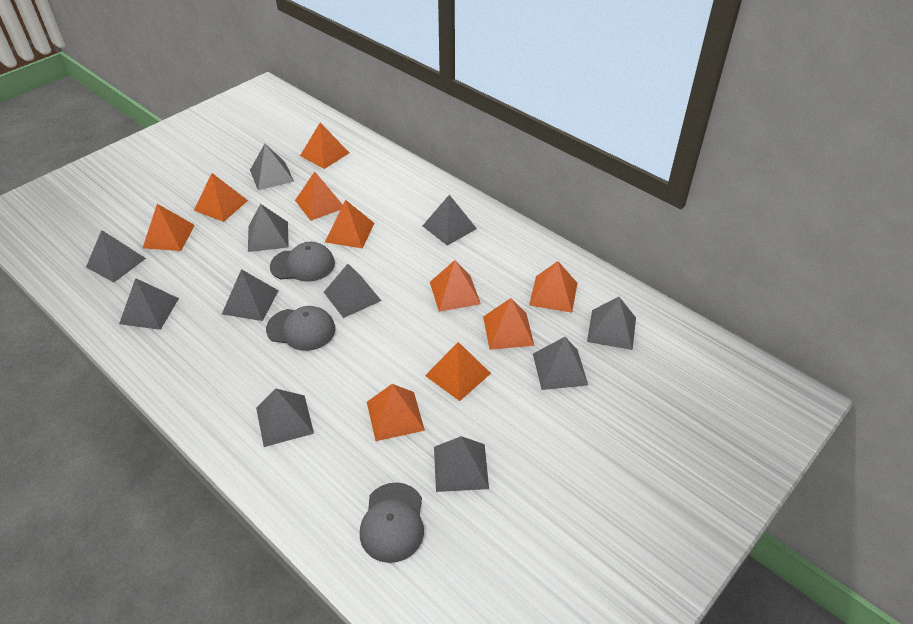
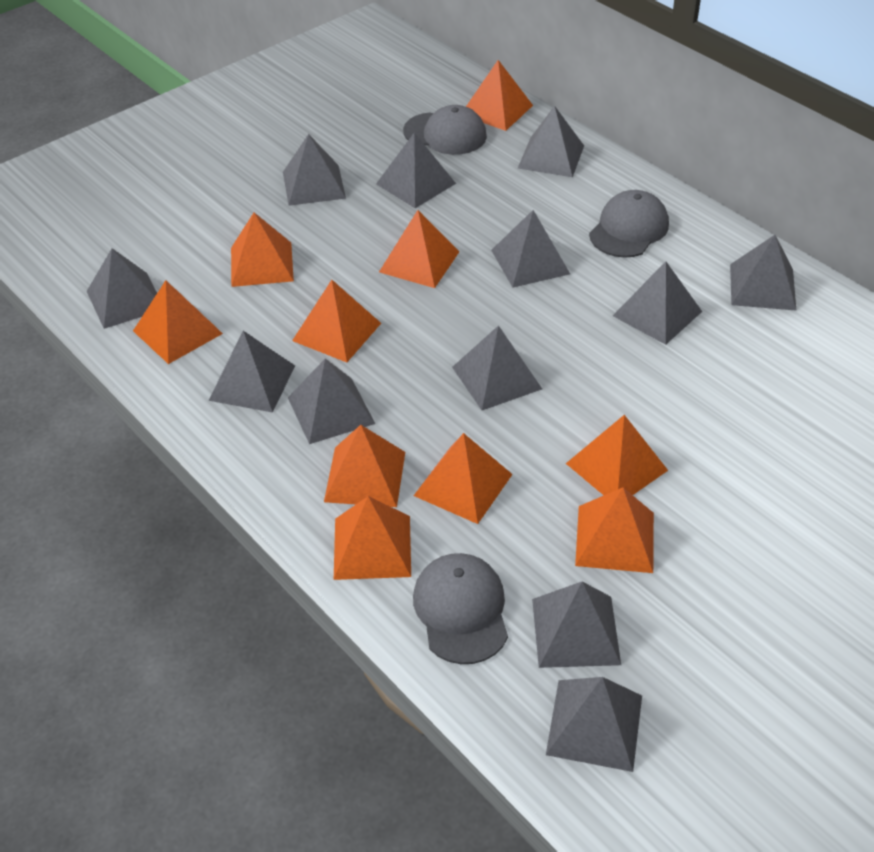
grey pyramid: [86,230,146,282] [119,278,179,330] [222,269,279,321] [248,204,289,252] [250,144,294,190] [256,389,314,447] [324,264,381,318] [423,195,477,246] [434,436,489,492] [533,337,588,390] [587,297,636,350] = 11 -> [87,248,157,329] [208,331,295,413] [283,134,346,206] [288,358,375,444] [376,132,456,208] [452,325,542,410] [491,210,570,287] [518,106,584,177] [532,582,621,668] [546,677,642,772] [613,261,702,345] [730,235,797,311] = 12

